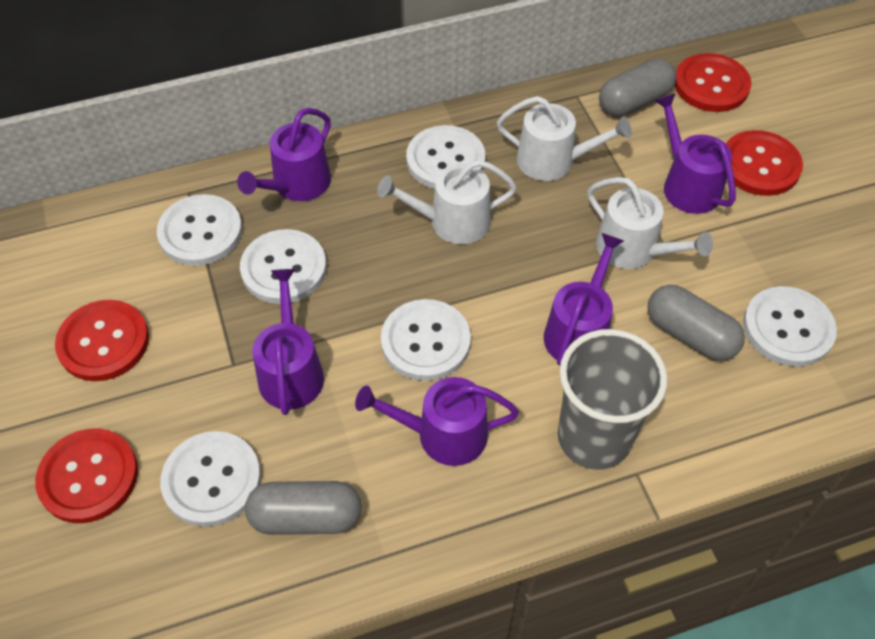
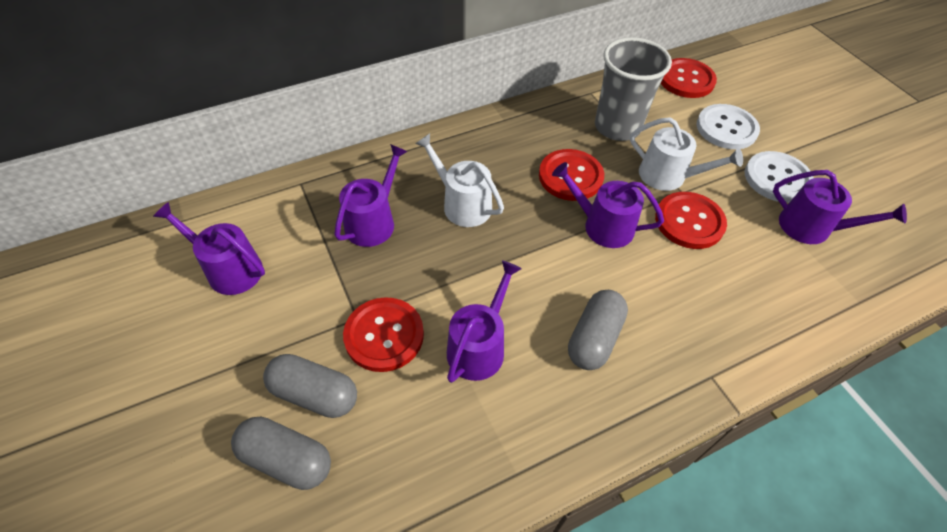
white button: [157,194,242,266] [160,431,261,527] [240,229,326,304] [381,299,471,381] [406,125,485,189] [743,286,837,367] = 6 -> [697,104,760,149] [745,151,814,203] = 2
white watering can: [377,160,517,244] [497,96,632,181] [588,177,713,269] = 3 -> [415,134,504,227] [630,117,743,191] = 2

